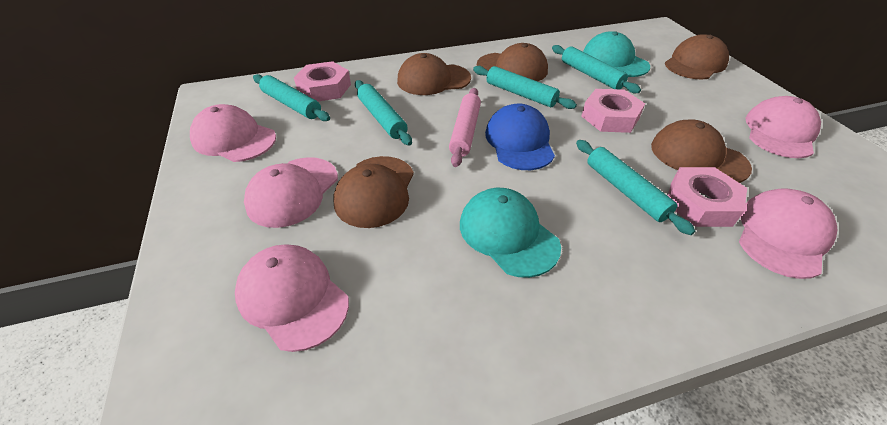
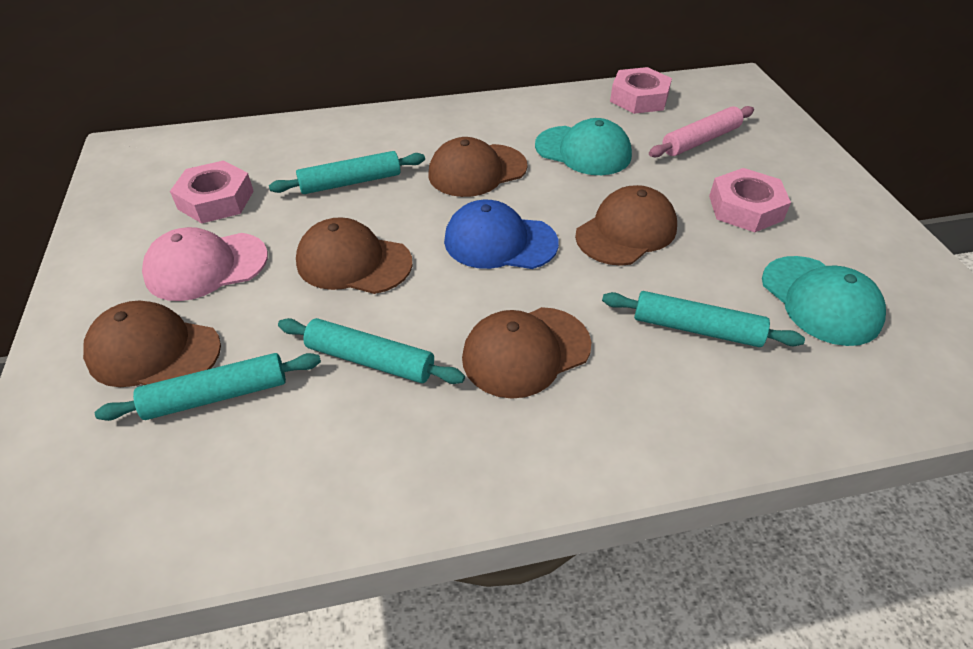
pink cap: [190,104,276,162] [235,245,349,352] [244,157,338,228] [739,188,838,279] [746,96,821,158] = 5 -> [142,227,268,301] = 1
turquoise rolling pin: [253,74,330,121] [355,80,412,145] [473,66,577,109] [552,45,641,93] [576,140,695,235] = 5 -> [95,353,321,421] [269,151,425,194] [278,318,465,384] [602,291,805,347] = 4

